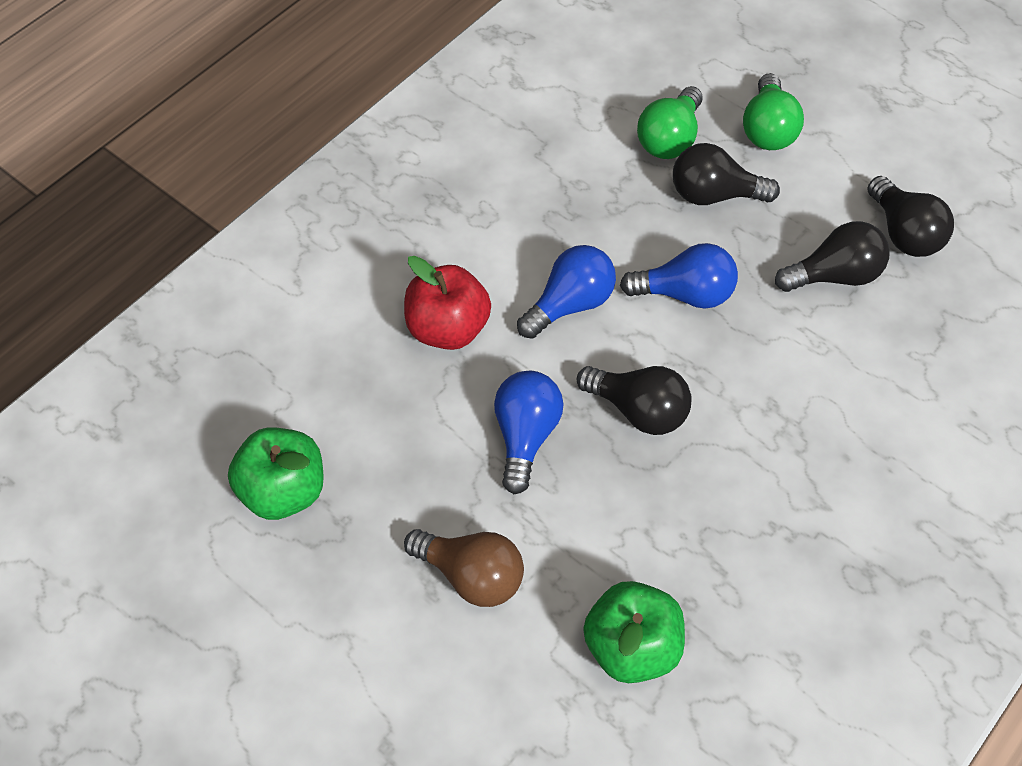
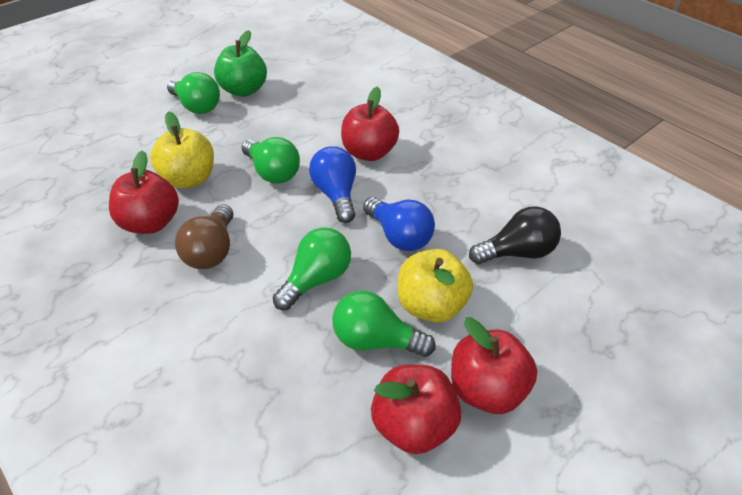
black light bulb: [577,366,692,435] [673,143,780,205] [775,221,889,292] [867,176,954,257] = 4 -> [469,206,561,264] = 1
blue light bulb: [494,371,564,494] [517,245,616,339] [620,243,738,309] = 3 -> [309,146,356,223] [363,197,435,251] = 2
green apple: [228,428,324,520] [583,581,685,683] = 2 -> [214,30,267,97] = 1
green light bulb: [637,86,702,159] [743,73,804,150] = 2 -> [167,72,220,114] [241,137,300,184] [272,227,351,310] [332,291,436,357] = 4
red apple: [404,256,491,350] = 1 -> [109,150,179,234] [341,86,399,161] [371,364,461,454] [451,317,537,414] = 4
yellow apple: none = 0 -> [150,111,214,188] [398,249,473,323] = 2

